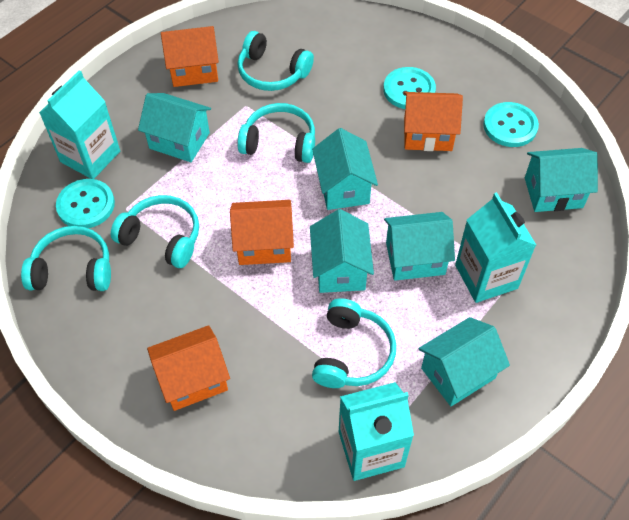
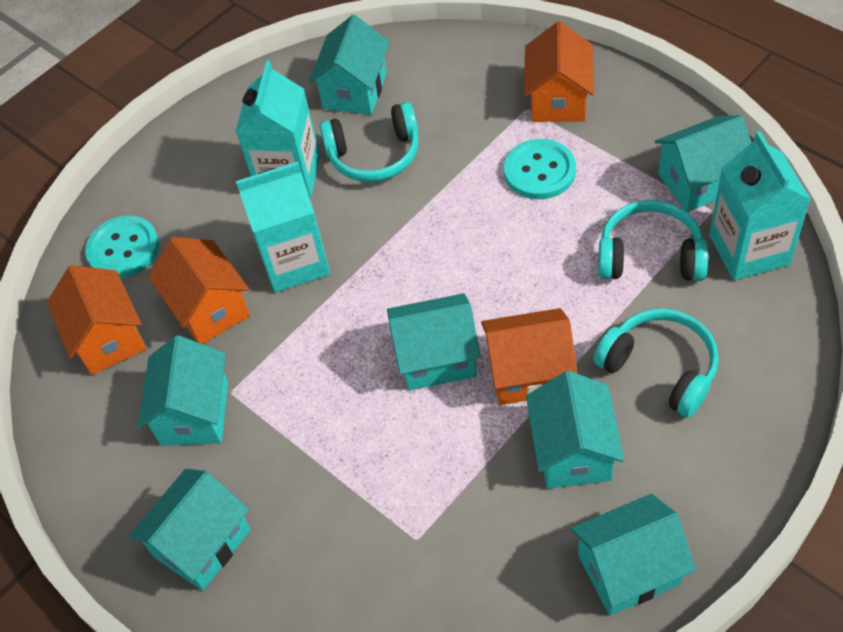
turquoise button: [56,179,115,228] [383,67,436,109] [483,102,539,147] = 3 -> [85,216,159,279] [504,139,576,199] = 2
turquoise headphones: [21,226,111,291] [111,195,199,268] [237,31,314,91] [237,103,315,163] [312,298,396,388] = 5 -> [319,102,419,182] [594,309,719,418] [598,200,708,281] = 3
turquoise house: [138,93,211,162] [310,209,374,293] [312,128,378,210] [384,212,455,281] [418,317,510,406] [525,148,598,212] = 6 -> [129,469,251,591] [138,335,228,446] [308,15,390,115] [387,293,481,391] [526,371,624,489] [571,494,696,615] [655,115,751,212] = 7

